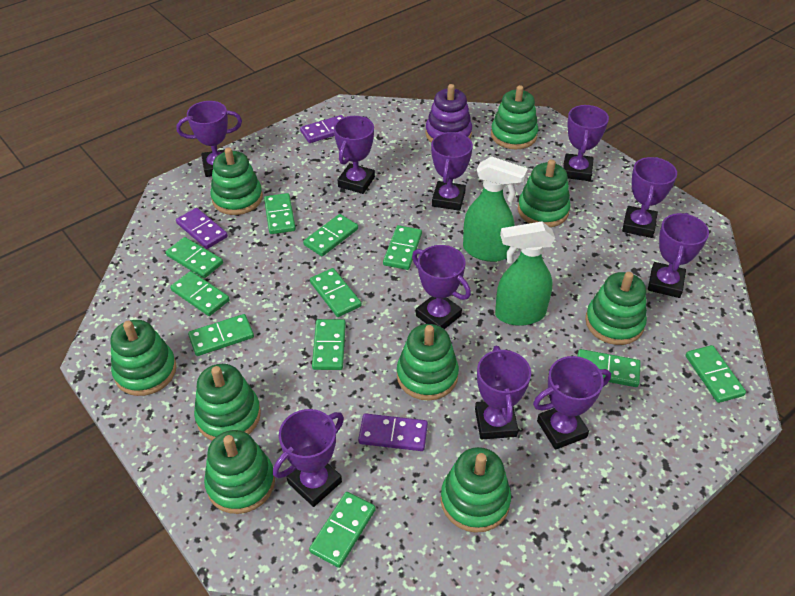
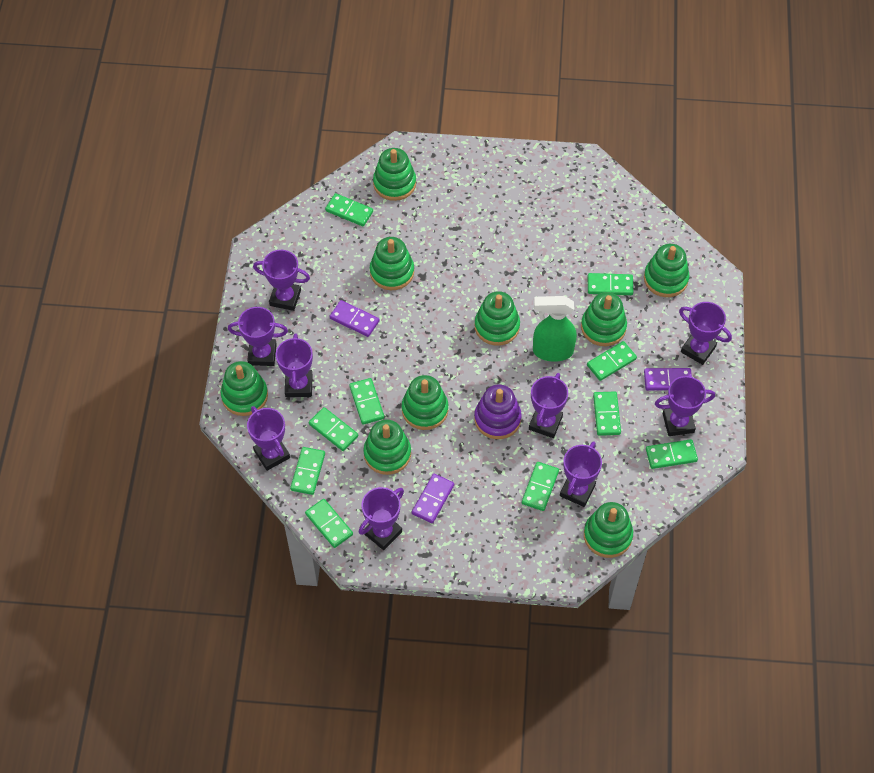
green domino: [166,237,223,278] [170,271,229,316] [188,314,254,356] [264,193,296,234] [303,214,358,256] [309,492,376,568] [310,268,362,317] [312,319,346,370] [383,225,422,270] [577,349,641,387] [686,345,746,403] = 11 -> [290,447,325,495] [305,499,353,548] [309,407,358,451] [325,193,373,226] [349,378,384,425] [522,462,559,511] [587,341,637,381] [588,273,633,295] [593,391,621,436] [646,439,698,469] = 10
green spray bottle: [463,156,528,262] [495,222,555,326] = 2 -> [533,296,577,362] = 1
purple trophy: [176,101,242,177] [273,409,344,507] [334,116,375,194] [412,245,471,329] [431,132,473,211] [475,346,531,440] [533,356,611,450] [563,105,609,181] [622,157,677,238] [648,213,709,298] = 10 -> [228,307,288,366] [247,406,290,471] [253,250,310,311] [276,333,313,397] [359,487,404,550] [529,373,568,438] [560,442,602,507] [655,376,715,436] [679,302,732,365] = 9

